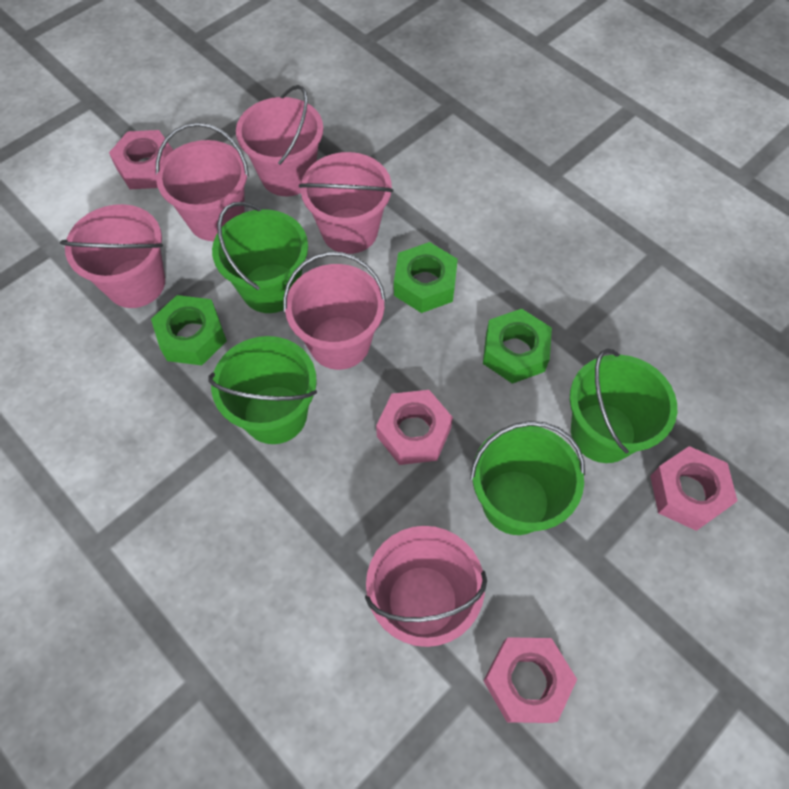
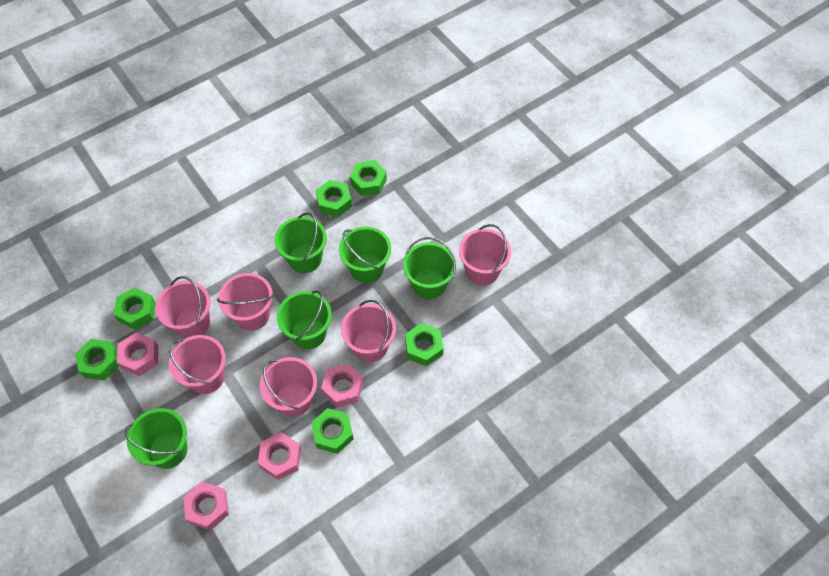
green bucket: [208,336,317,444] [212,202,308,313] [470,421,585,535] [570,349,677,463] = 4 -> [125,408,188,469] [275,212,327,273] [277,290,332,349] [339,226,391,283] [403,237,456,299] = 5
green nut: [151,295,227,365] [394,242,458,313] [483,309,552,384] = 3 -> [75,339,119,381] [114,287,156,330] [311,408,354,454] [316,180,352,217] [350,160,387,196] [405,323,443,366] = 6

